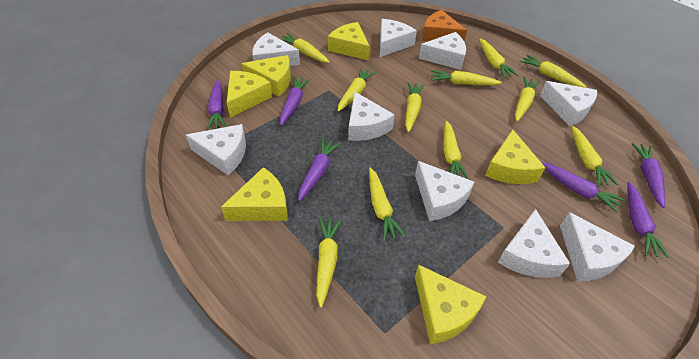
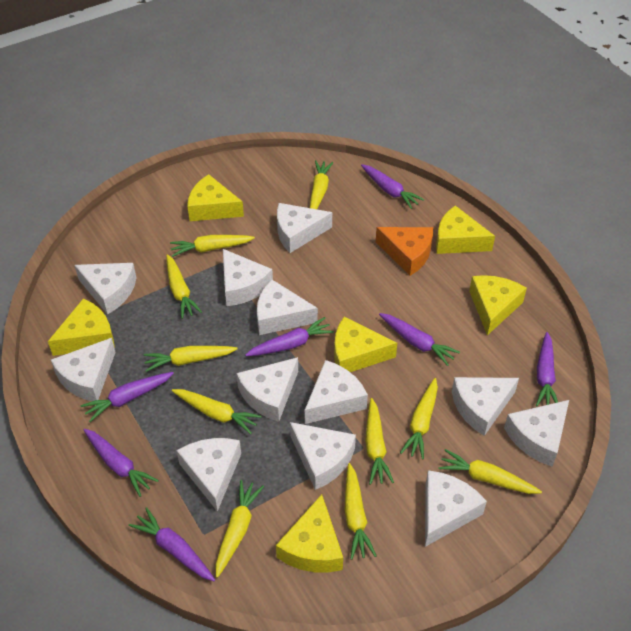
purple carrot: [206,79,226,130] [280,76,311,126] [298,138,341,201] [541,162,625,213] [627,182,669,258] [631,143,665,208] = 6 -> [80,372,174,422] [84,429,159,497] [128,507,215,581] [245,317,334,356] [361,164,424,209] [379,313,460,366] [536,332,558,406] = 7
white cheese: [186,124,246,175] [252,32,300,66] [348,92,395,141] [380,19,417,57] [415,161,474,221] [419,32,466,70] [498,209,570,278] [540,81,597,126] [560,212,635,281] = 9 -> [51,338,116,401] [75,263,136,315] [176,438,241,512] [223,249,273,306] [236,357,298,422] [257,280,318,335] [277,203,332,253] [290,422,356,490] [305,360,368,424] [425,470,487,547] [452,377,519,436] [504,400,569,467] = 12
yellow carrot: [281,33,330,63] [316,217,341,308] [338,67,376,112] [369,168,406,241] [405,82,424,132] [431,70,502,85] [443,121,469,180] [479,39,518,78] [515,77,540,122] [520,55,587,88] [571,126,618,187] = 11 -> [143,346,238,372] [166,254,202,319] [170,235,255,257] [171,389,262,434] [216,480,264,578] [310,160,333,209] [345,463,377,560] [365,398,394,485] [400,378,438,459] [438,449,542,494] = 10

